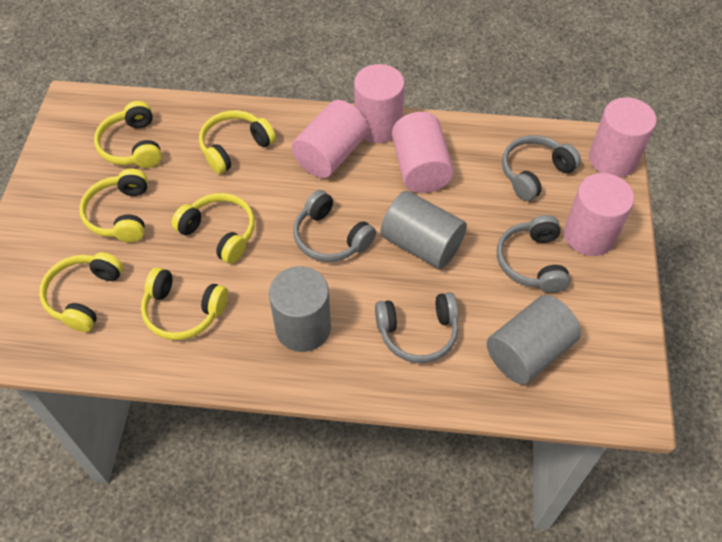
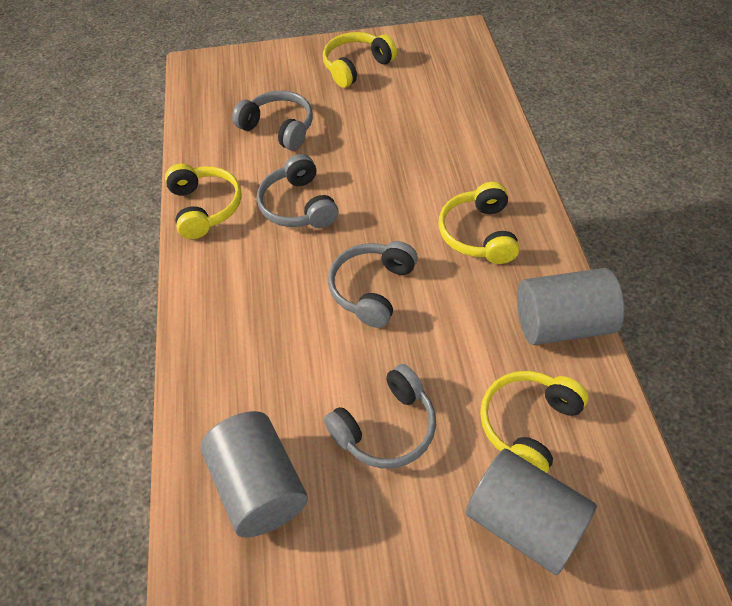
pink cylinder: [291,100,368,178] [354,64,405,143] [392,112,454,193] [564,173,634,256] [589,97,657,178] = 5 -> none = 0
yellow headphones: [39,252,123,332] [79,168,148,242] [94,101,162,168] [141,267,228,340] [172,193,255,264] [199,110,276,174] = 6 -> [165,164,242,239] [323,32,397,88] [439,182,519,264] [480,371,589,473] = 4

